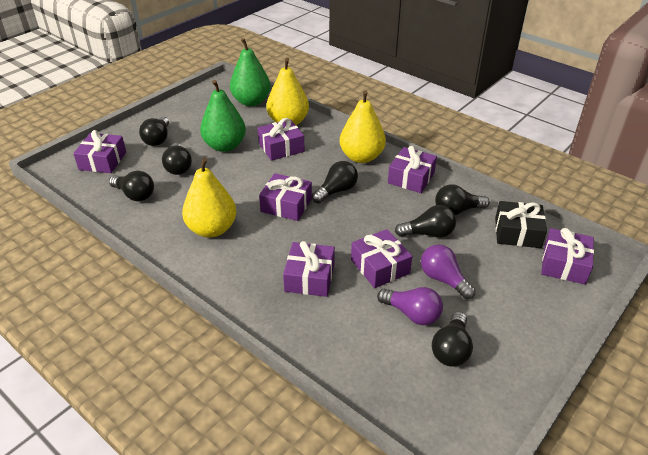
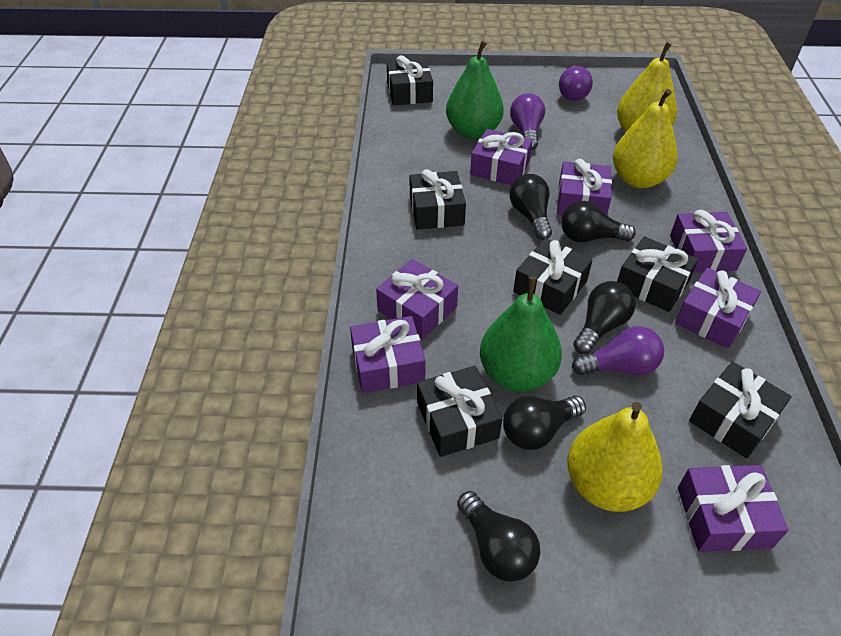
black gift: [495,201,547,248] = 1 -> [387,55,433,106] [410,169,466,230] [417,366,502,457] [513,238,593,315] [617,236,698,312] [689,362,792,459] = 6
black light bulb: [109,171,154,201] [139,117,169,146] [162,143,192,175] [312,161,358,204] [395,205,456,238] [432,312,473,367] [435,184,490,215] = 7 -> [457,491,540,582] [503,395,586,450] [509,174,552,240] [561,201,636,242] [573,281,636,354] = 5
purple light bulb: [377,287,443,325] [421,244,476,299] = 2 -> [510,93,545,150] [559,66,593,101] [572,326,664,375] = 3

